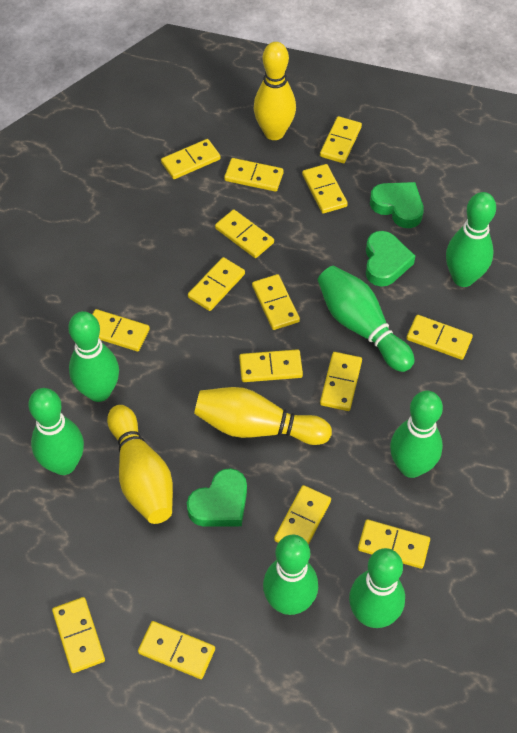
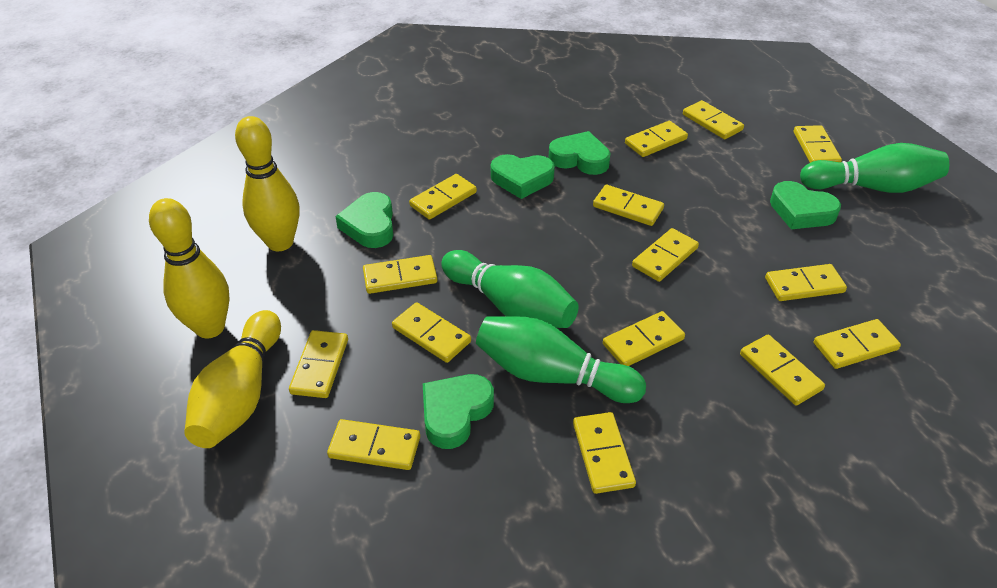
green bowling pin: [28,388,84,475] [68,311,119,402] [263,535,318,615] [318,266,414,372] [349,548,405,628] [390,391,443,478] [446,192,496,287] = 7 -> [441,250,579,328] [476,316,646,403] [800,143,949,193] = 3
green heart: [187,468,247,527] [366,231,415,287] [370,182,424,228] = 3 -> [335,192,393,248] [423,374,494,449] [491,154,555,199] [549,131,611,175] [770,181,841,229] = 5

